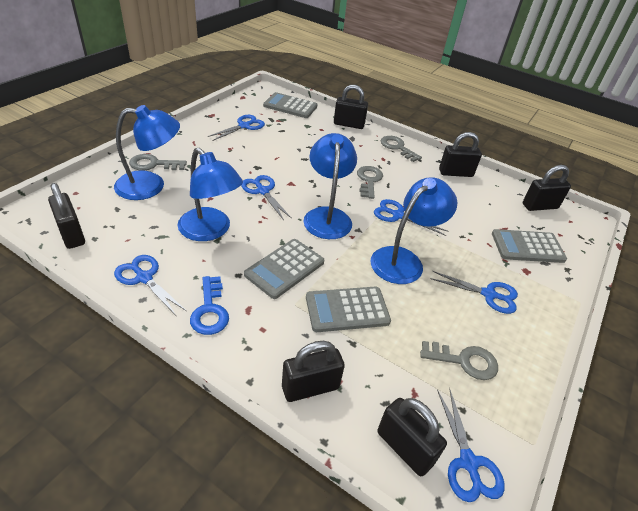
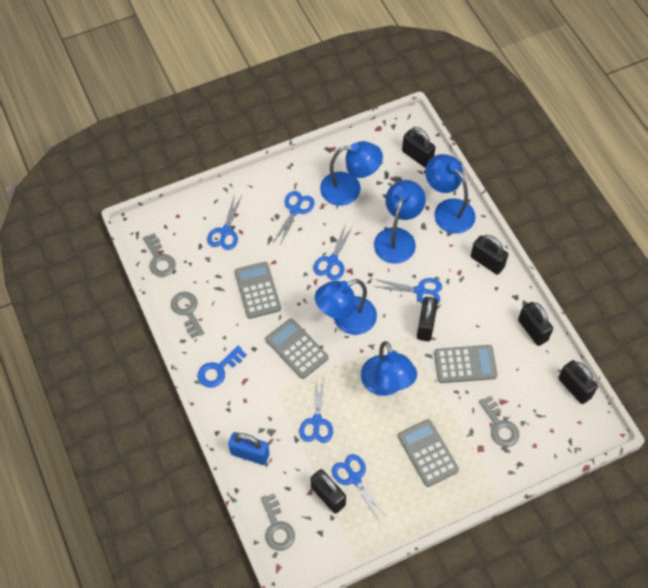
blue lamp: [114,105,180,200] [177,148,243,241] [303,133,357,239] [370,177,457,284] = 4 -> [315,279,377,335] [320,141,383,206] [361,341,417,396] [374,180,426,264] [425,154,476,234] = 5
blue padlock: none = 0 -> [228,432,270,465] = 1

